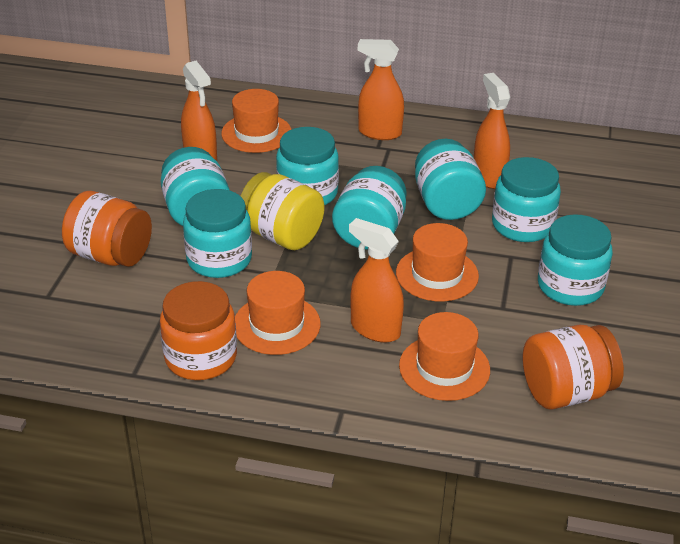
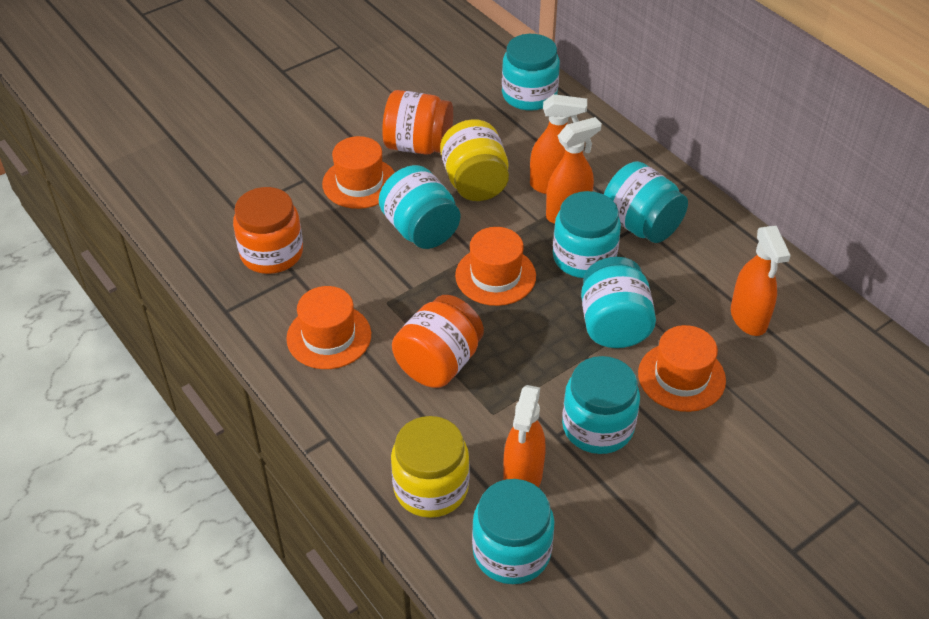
yellow jar: [241,172,324,250] = 1 -> [391,416,470,518] [440,119,509,201] = 2

